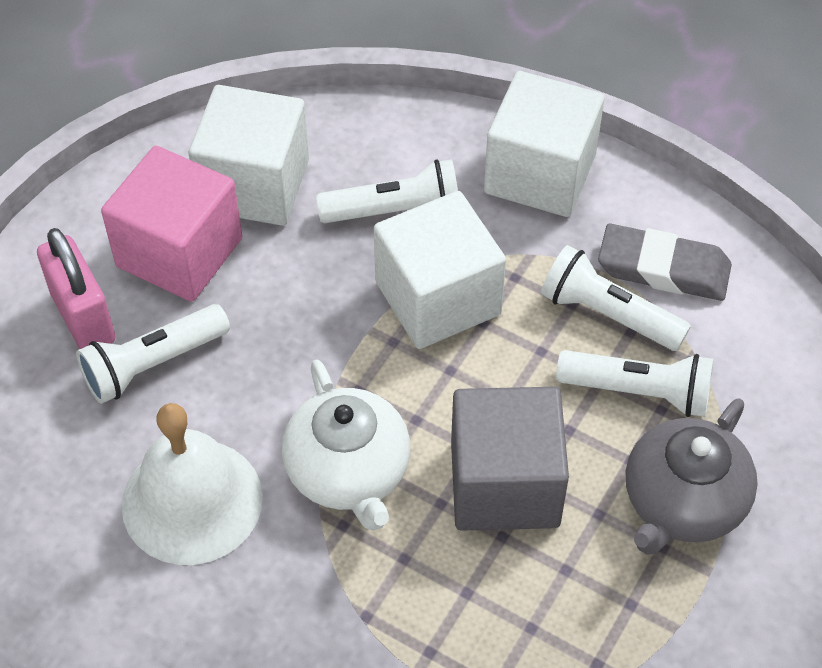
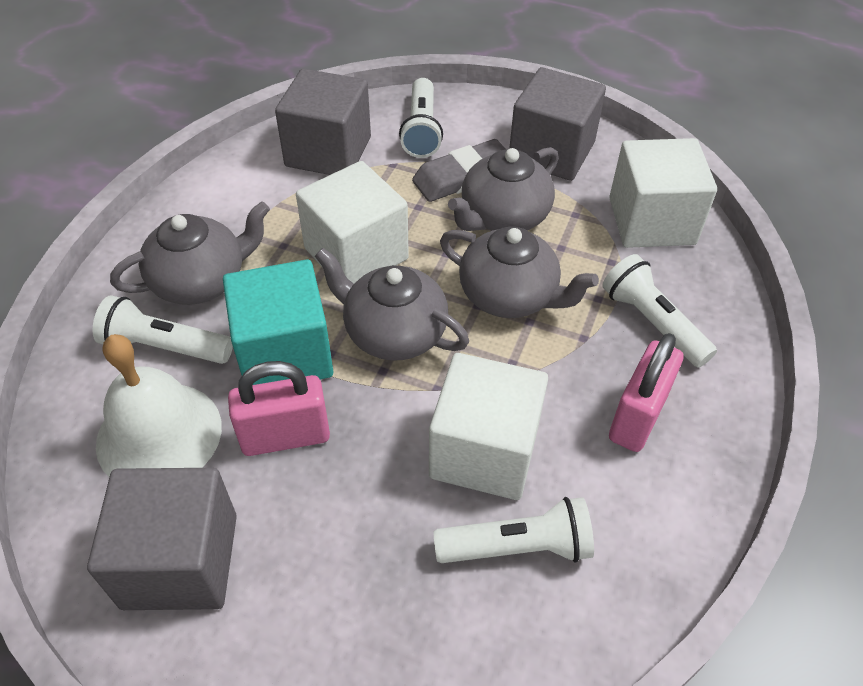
grey cube: [451,387,569,531] = 1 -> [87,468,237,610] [275,69,371,175] [509,67,606,181] = 3
grey teapot: [626,398,758,555] = 1 -> [110,201,270,305] [315,248,469,360] [440,227,599,318] [448,147,559,231] = 4
pink cube: [101,146,242,301] = 1 -> none = 0
pink padlock: [37,228,115,349] = 1 -> [228,361,330,456] [609,333,684,452] = 2
turquoise cube: none = 0 -> [223,259,333,385] = 1
white teapot: [282,360,410,531] = 1 -> none = 0

